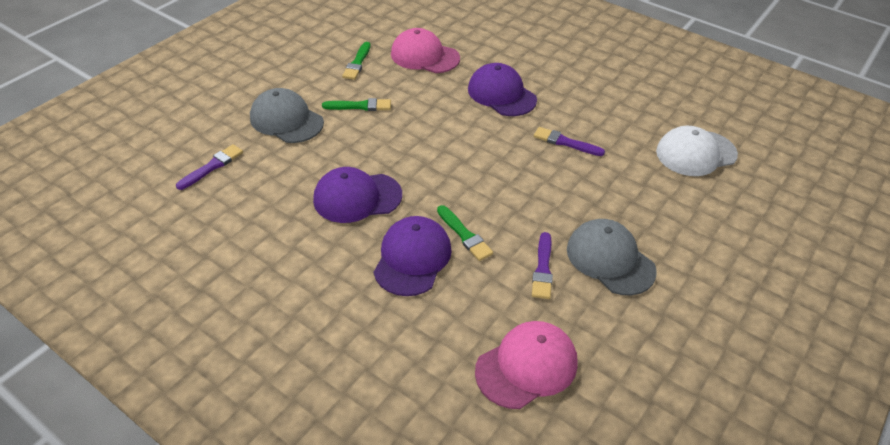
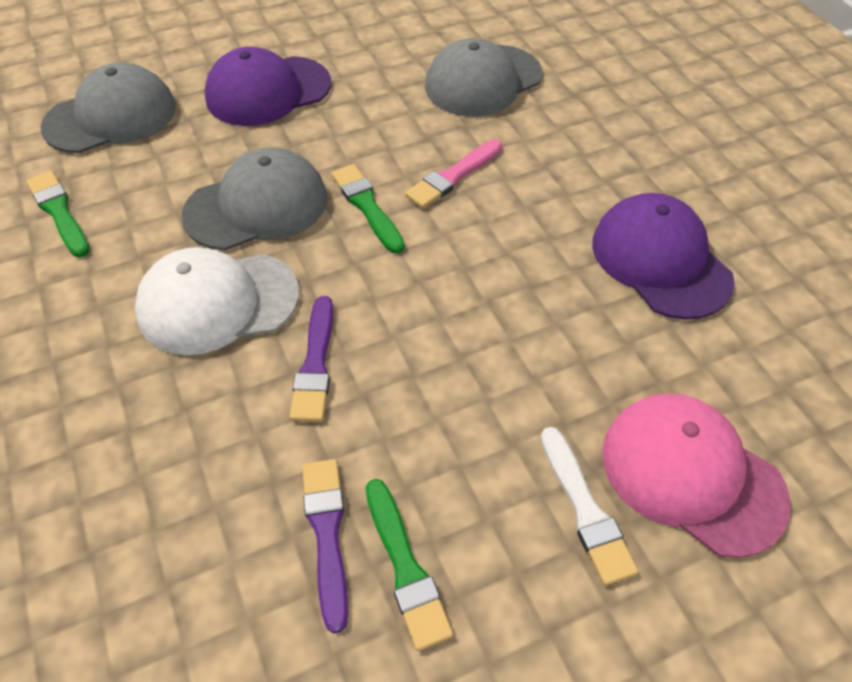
grey cap: [250,88,324,143] [567,219,657,295] = 2 -> [40,63,176,153] [181,147,327,250] [425,38,543,116] = 3
pink brush: none = 0 -> [405,139,502,209] = 1
pink cap: [391,28,460,73] [475,321,578,409] = 2 -> [602,393,791,558] = 1
purple brush: [176,144,243,190] [532,232,553,299] [534,127,605,156] = 3 -> [290,296,333,422] [302,459,348,633] = 2
purple cap: [313,167,402,223] [373,216,452,296] [468,63,537,116] = 3 -> [204,47,331,126] [592,193,735,320] = 2
white brush: none = 0 -> [541,427,639,586] = 1

